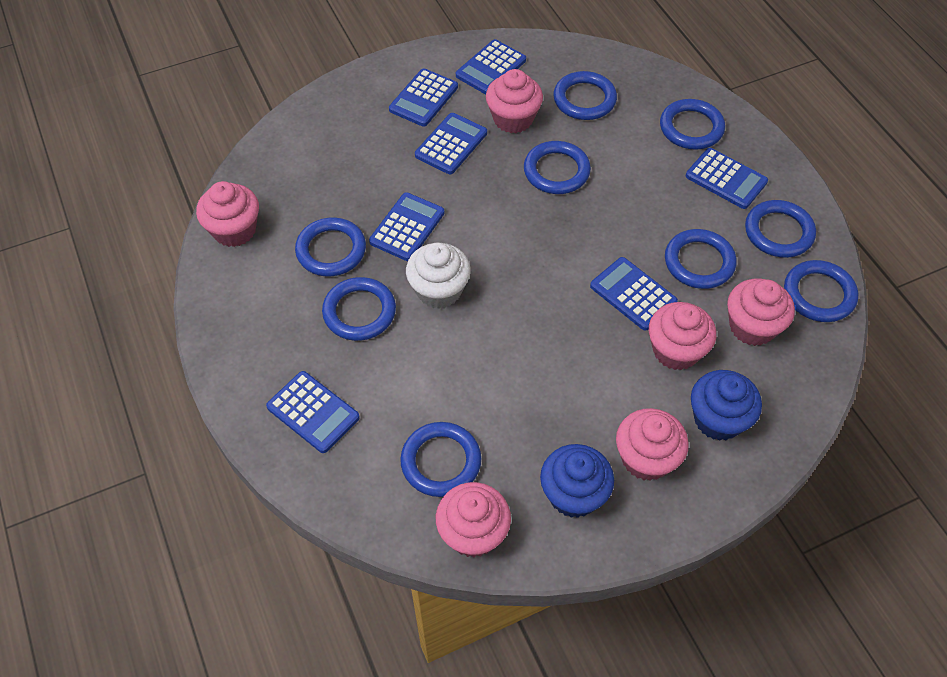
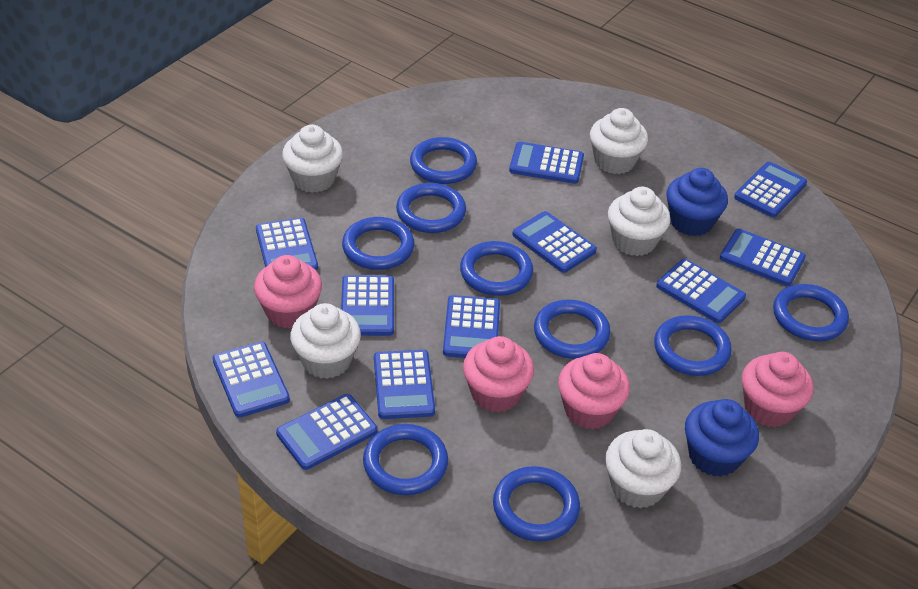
blue calculator: [266,371,360,453] [369,192,444,261] [389,69,458,127] [415,113,487,174] [456,39,526,94] [590,257,678,331] [686,148,768,209] = 7 -> [213,341,290,418] [256,217,318,271] [276,394,377,470] [341,275,394,336] [374,350,435,419] [443,295,500,358] [509,142,584,184] [512,211,597,273] [656,259,746,323] [720,229,806,286] [734,162,807,217] = 11
pink cupcake: [196,181,259,247] [436,482,511,557] [486,69,543,133] [616,408,689,481] [649,302,716,370] [727,279,795,346] = 6 -> [254,255,322,329] [463,336,534,412] [558,353,630,430] [742,352,814,427] = 4
white cupcake: [406,243,471,309] = 1 -> [282,125,343,193] [290,303,361,379] [590,108,648,174] [605,429,681,508] [608,187,671,256] = 5

